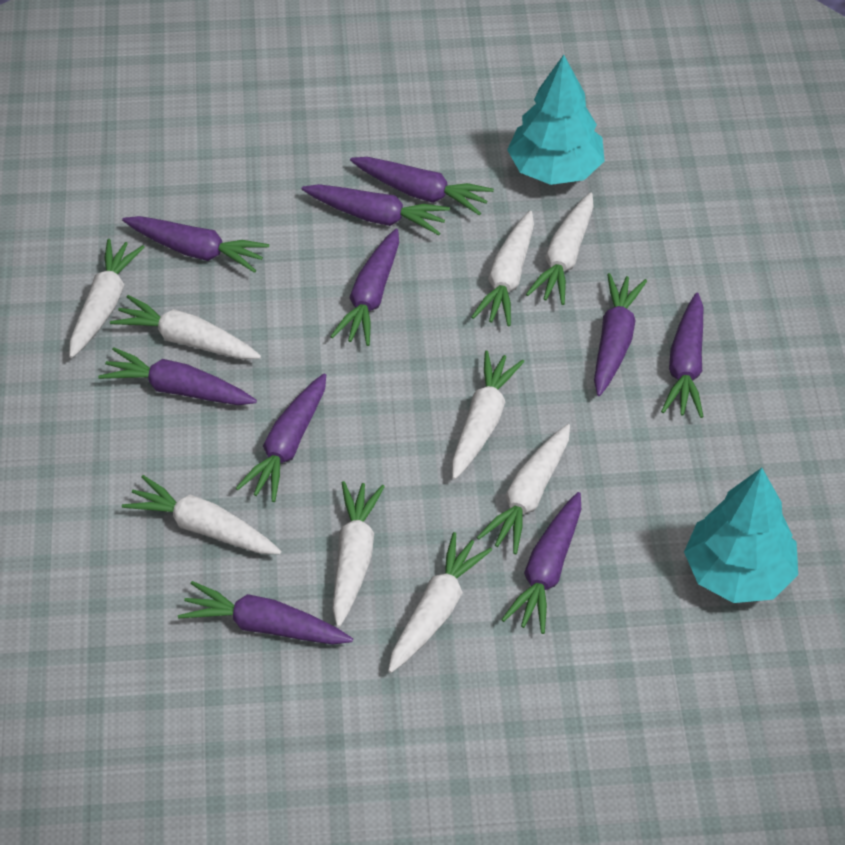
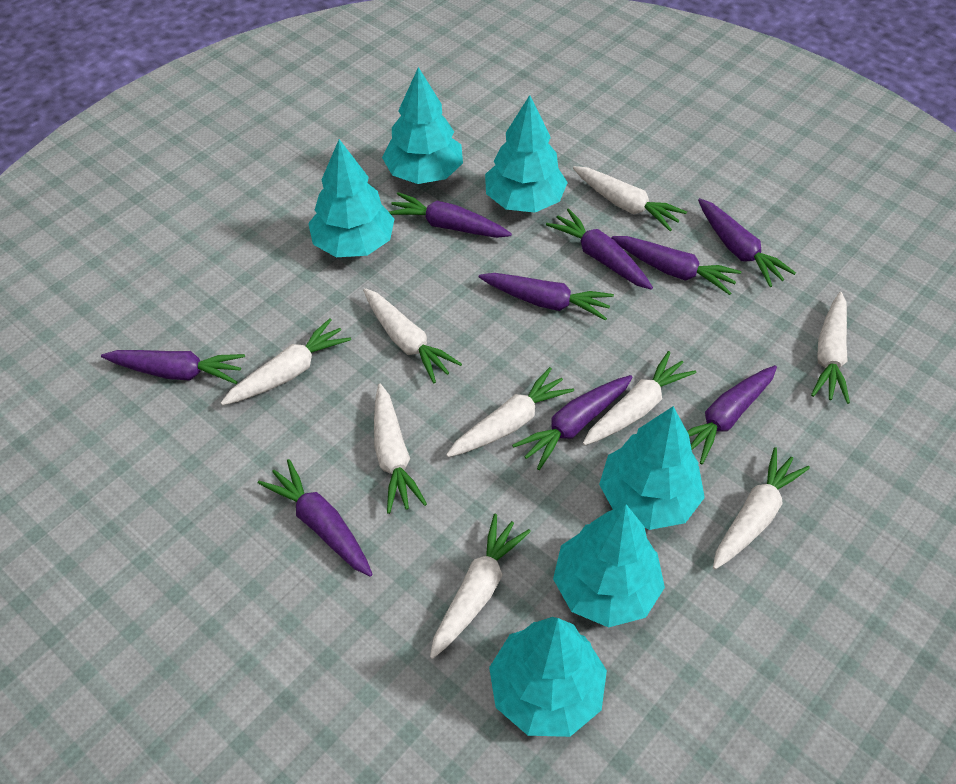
purple carrot: [98,347,257,405] [122,216,269,273] [178,581,353,645] [236,373,326,502] [302,184,450,235] [330,229,399,346] [350,157,494,216] [501,492,581,634] [594,273,647,396] [661,293,704,418] = 10 -> [101,350,245,384] [258,459,373,577] [389,192,512,238] [479,273,614,321] [512,375,633,470] [546,208,653,290] [611,236,741,295] [687,365,777,464] [698,198,796,287] = 9
turquoise tree: [507,55,605,185] [684,468,798,603] = 2 -> [308,139,394,257] [382,67,463,184] [485,95,568,213] [489,617,607,737] [553,504,665,628] [599,406,705,530] = 6

